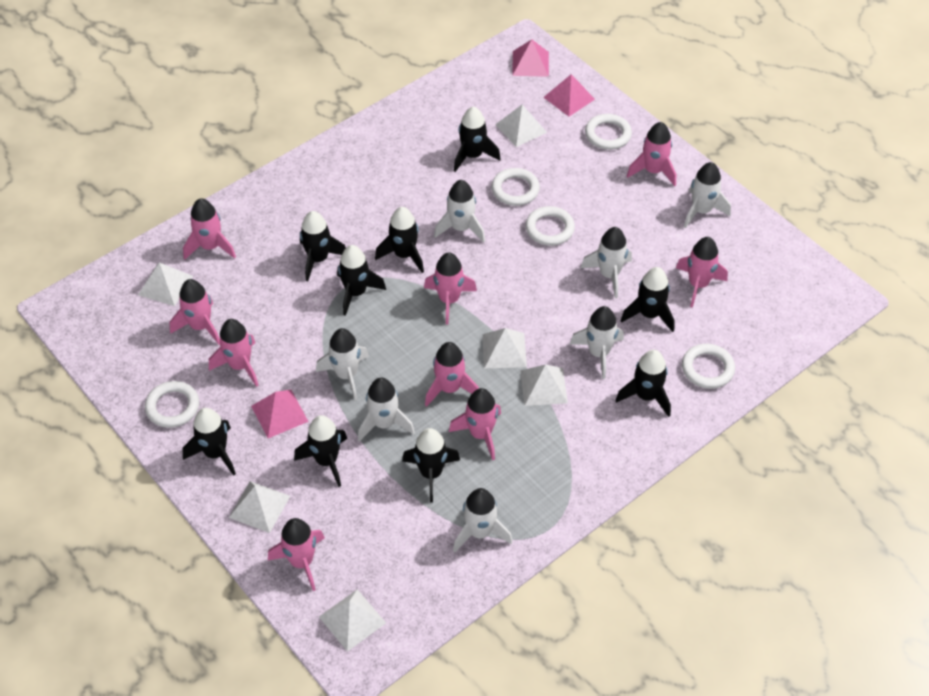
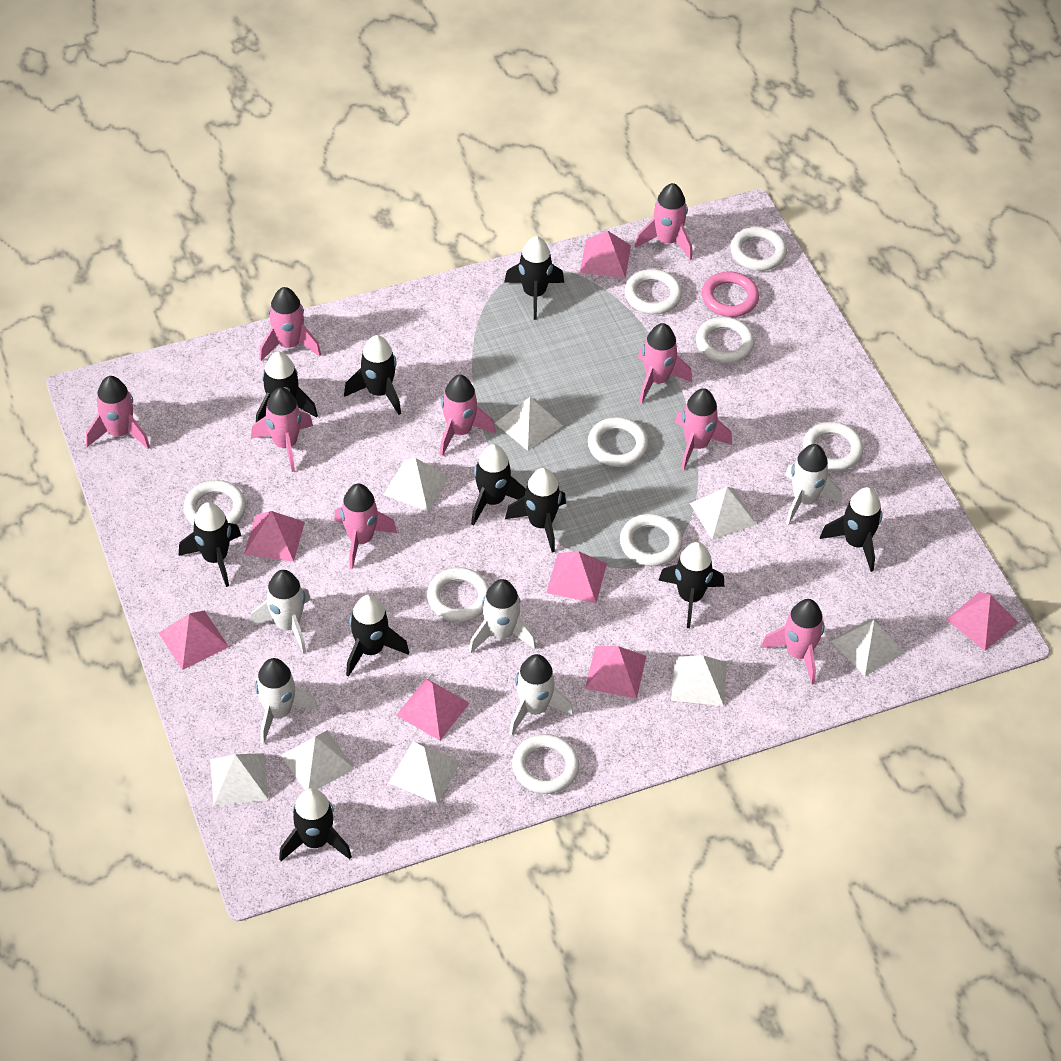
black rocket: [182,408,236,476] [294,415,347,487] [300,211,346,281] [337,245,386,316] [375,207,424,273] [402,428,460,503] [454,106,501,172] [615,350,671,417] [621,267,675,332] = 9 -> [178,502,241,587] [256,352,318,422] [279,788,352,861] [344,335,401,415] [346,595,409,677] [471,444,526,526] [504,236,564,320] [505,468,566,553] [658,542,724,628] [820,487,882,572] = 10
pink pyramid: [251,390,309,438] [512,39,549,77] [543,74,595,116] = 3 -> [158,610,229,670] [244,511,305,562] [396,679,470,740] [546,551,607,603] [580,231,631,278] [585,646,646,699] [946,591,1019,651] = 7
pink ring: none = 0 -> [702,272,759,317] = 1
white pyramid: [138,262,193,306] [229,481,290,533] [319,589,386,652] [482,328,527,368] [495,105,547,147] [520,365,568,406] = 6 -> [210,753,268,806] [281,730,355,790] [383,458,449,512] [389,742,461,803] [495,397,563,451] [671,655,727,706] [690,487,757,540] [831,617,904,676] = 8
white ring: [145,381,199,428] [492,168,540,206] [525,206,575,246] [585,114,632,150] [682,344,735,389] = 5 -> [183,480,246,526] [427,567,490,622] [512,734,579,794] [588,417,648,467] [620,514,682,566] [624,269,682,314] [696,317,754,363] [730,227,787,271] [803,422,863,471] = 9
white rocket: [316,328,369,400] [358,378,415,442] [434,180,485,242] [453,488,513,553] [570,306,624,379] [581,227,632,298] [684,162,731,228] = 7 -> [250,570,311,654] [255,658,318,744] [469,579,536,654] [509,654,573,735] [785,444,841,525] = 5

